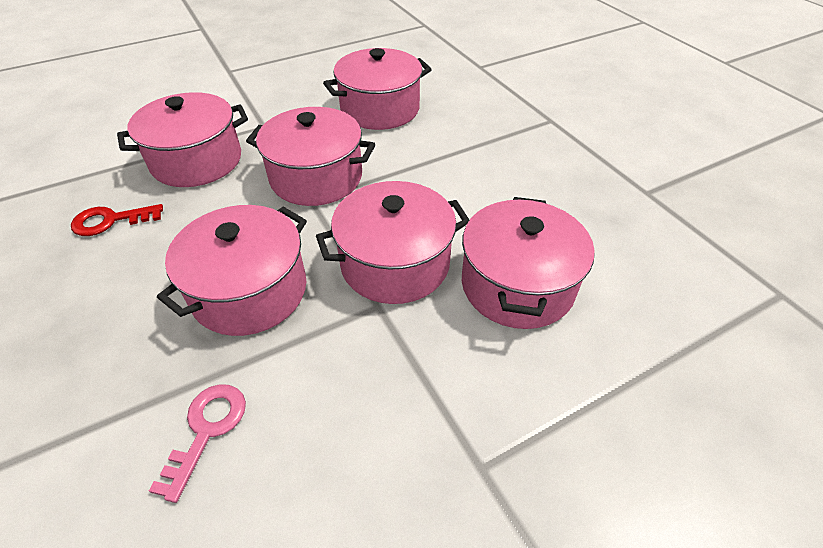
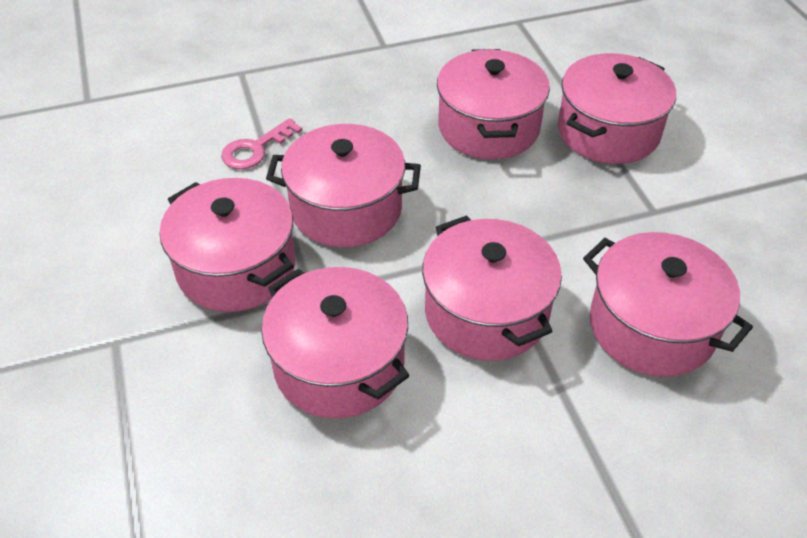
pink pot: [117,92,248,187] [157,205,307,336] [246,107,375,206] [316,181,469,304] [323,48,432,130] [462,197,595,329] = 6 -> [159,178,295,312] [261,267,409,419] [266,124,421,247] [422,215,562,361] [437,49,550,159] [558,53,676,164] [583,232,753,377] = 7
red key: [71,204,163,236] = 1 -> none = 0

